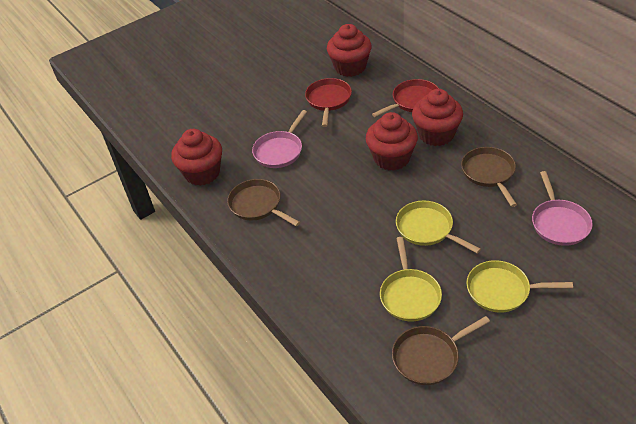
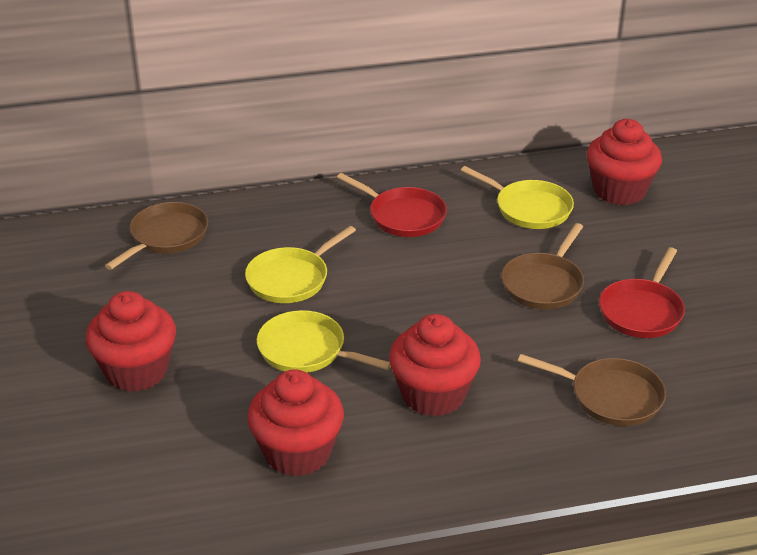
pink pan: [252,110,307,168] [532,171,593,246] = 2 -> none = 0

